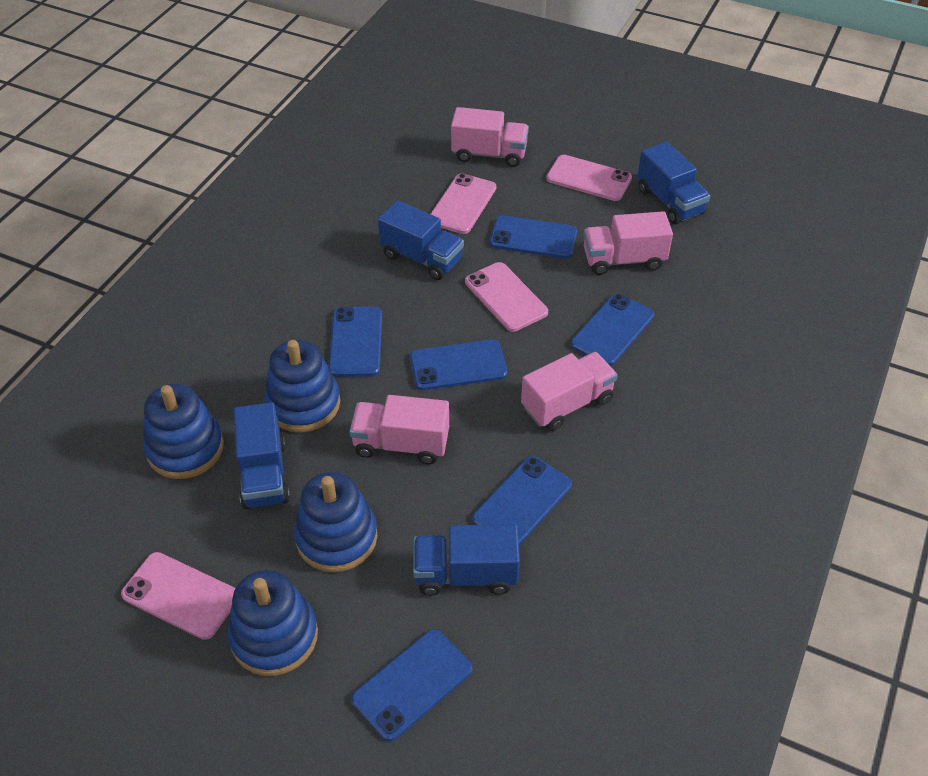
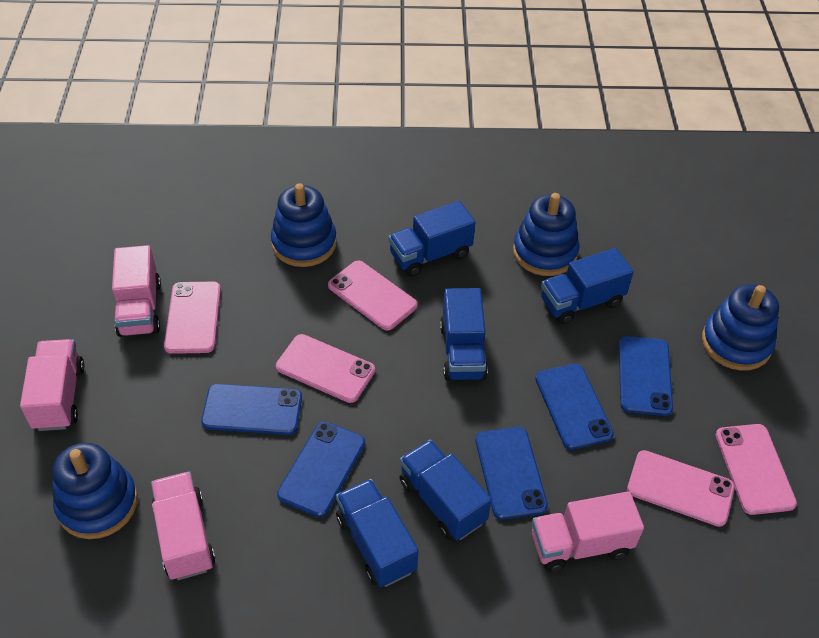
blue phone: [329,307,382,377] [351,629,473,741] [410,340,507,390] [472,456,572,545] [490,215,577,259] [571,294,654,366] = 6 -> [201,384,302,435] [277,421,365,517] [475,427,548,520] [535,364,614,450] [618,336,673,416] = 5
blue truck: [234,402,290,509] [378,200,464,280] [413,524,520,596] [637,142,710,224] = 4 -> [336,479,419,587] [389,201,476,277] [400,440,492,540] [440,288,488,380] [541,248,634,324] = 5
pink phone: [121,552,236,640] [431,173,496,234] [465,262,548,332] [546,155,632,201] = 4 -> [164,282,221,354] [276,334,375,403] [328,261,418,331] [627,450,735,527] [716,424,797,515] = 5

